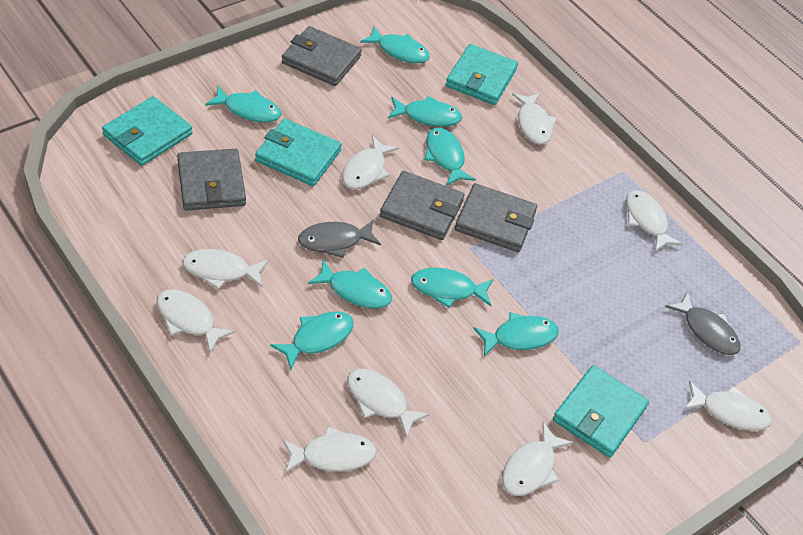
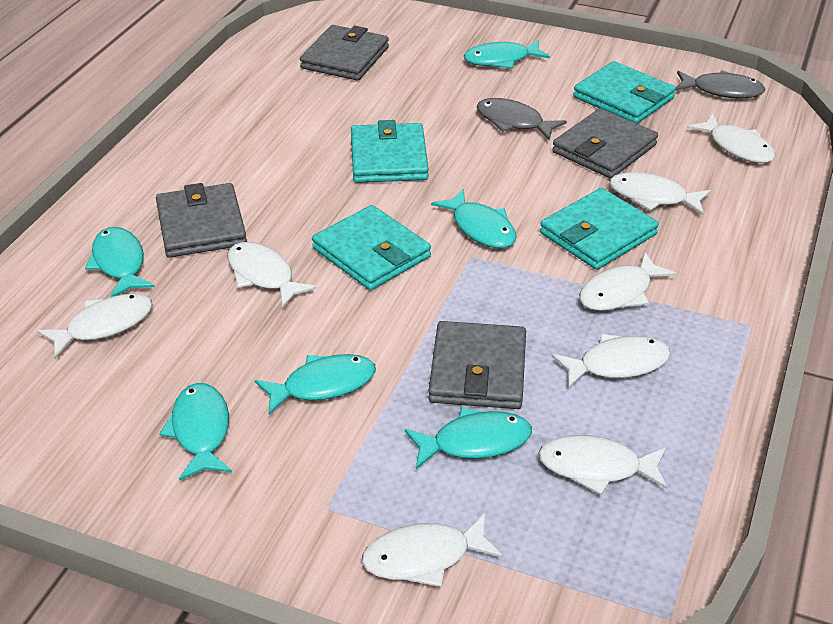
turquoise fish: [205,86,281,123] [270,311,354,370] [308,260,392,308] [360,26,430,63] [388,96,462,127] [411,268,494,308] [424,128,476,186] [473,312,559,356] = 8 -> [85,227,155,297] [159,383,232,480] [255,354,376,415] [405,408,532,469] [431,189,517,248] [464,40,550,69] = 6
white fish: [157,289,235,353] [182,249,269,289] [283,426,377,473] [342,135,399,189] [347,369,430,438] [502,422,573,496] [512,93,557,145] [626,190,683,252] [684,381,772,431] = 9 -> [37,294,153,359] [227,242,317,309] [362,513,503,587] [538,435,668,495] [552,334,671,389] [579,252,677,311] [610,172,711,215] [687,114,775,163] = 8

